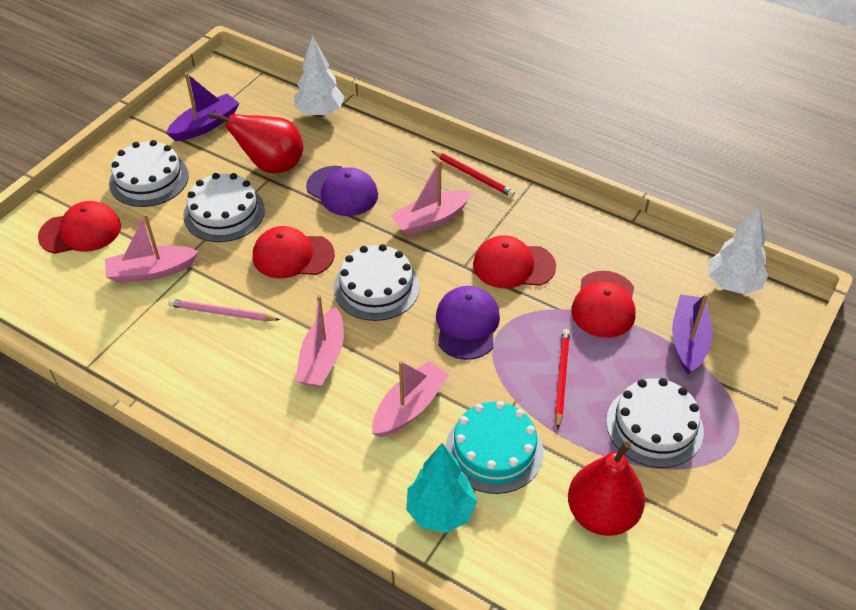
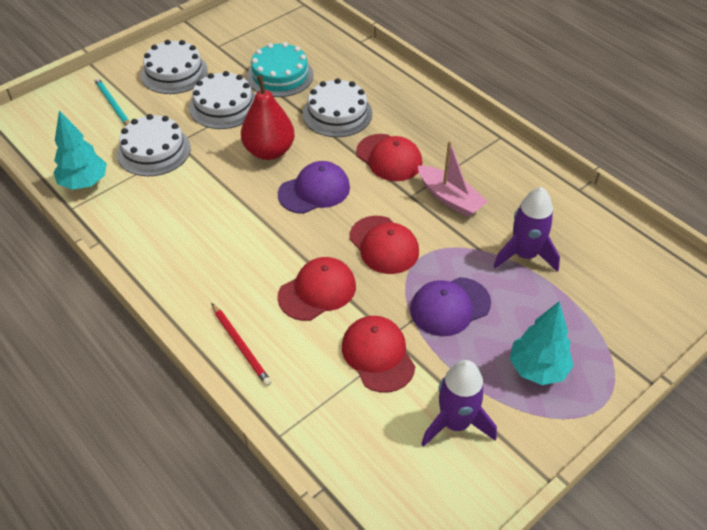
pink boat: [105,214,199,283] [295,295,344,388] [372,361,450,437] [390,160,472,235] = 4 -> [418,141,488,217] = 1
pink pencil: [168,299,280,321] = 1 -> none = 0
purple boat: [166,73,240,141] [672,293,713,374] = 2 -> none = 0
purple rocket: none = 0 -> [421,360,497,447] [493,187,560,272] = 2
red pear: [209,112,304,173] [568,441,645,536] = 2 -> [241,75,295,160] = 1
red pencil: [432,151,515,197] [555,329,570,429] = 2 -> [211,303,272,386] = 1
turquoise pencil: none = 0 -> [94,78,130,125] = 1
turquoise tree: [406,443,477,533] = 1 -> [53,110,107,190] [510,301,574,385] = 2
white tree: [294,36,345,117] [709,208,768,294] = 2 -> none = 0

